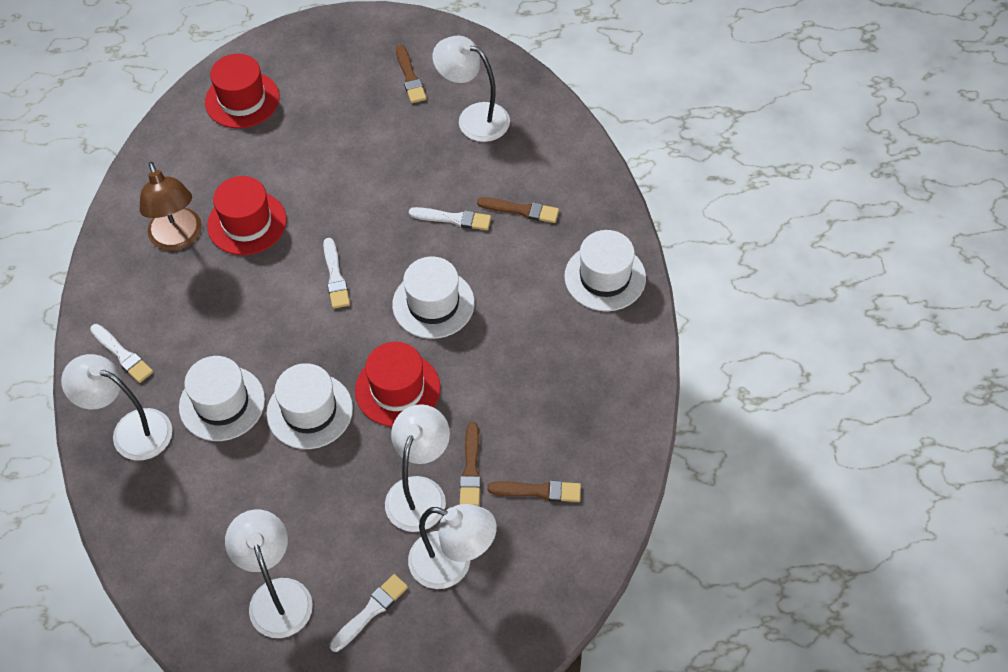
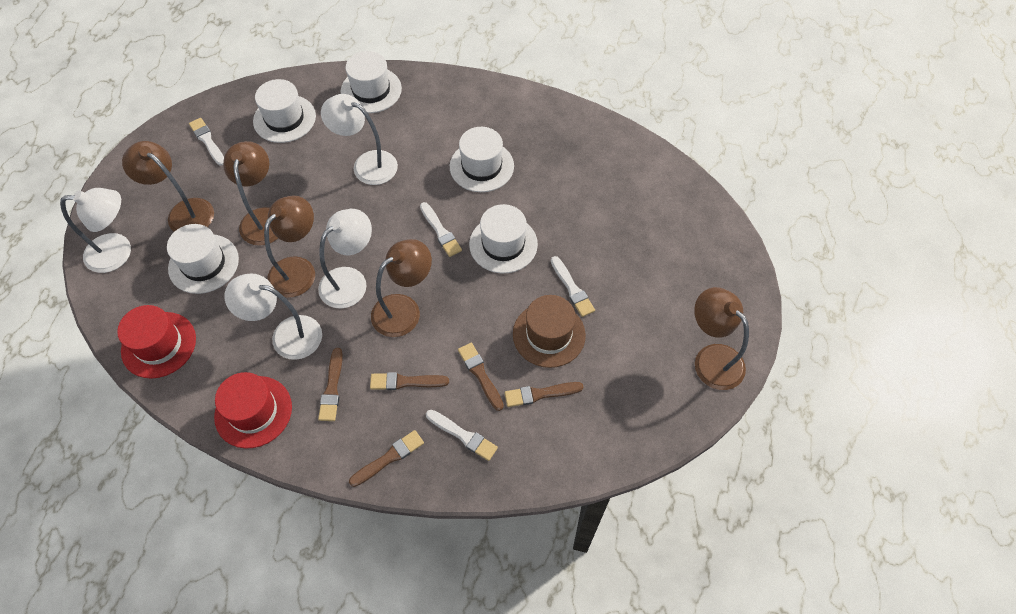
brown brush: [396,45,427,103] [460,422,481,506] [477,197,559,223] [487,480,581,502] = 4 -> [318,348,343,421] [349,430,424,487] [370,372,449,390] [458,343,504,411] [504,382,583,407] = 5
brown hat: none = 0 -> [513,295,586,368] = 1
brown lamp: [140,162,202,251] = 1 -> [122,141,214,232] [223,141,278,246] [264,195,315,298] [371,239,432,337] [694,287,749,390] = 5
red hat: [205,54,280,128] [207,176,287,255] [355,342,440,427] = 3 -> [117,305,196,379] [214,372,292,449] = 2
white hat: [179,356,265,441] [267,363,353,449] [392,257,475,339] [564,230,646,311] = 4 -> [167,224,239,294] [253,79,316,143] [341,51,402,113] [450,127,514,192] [469,204,538,273] = 5
white lamp: [61,354,172,460] [225,509,313,638] [385,404,450,532] [408,504,497,589] [433,36,510,142] = 5 -> [60,188,131,273] [224,273,322,360] [318,209,372,308] [321,94,398,185] = 4

